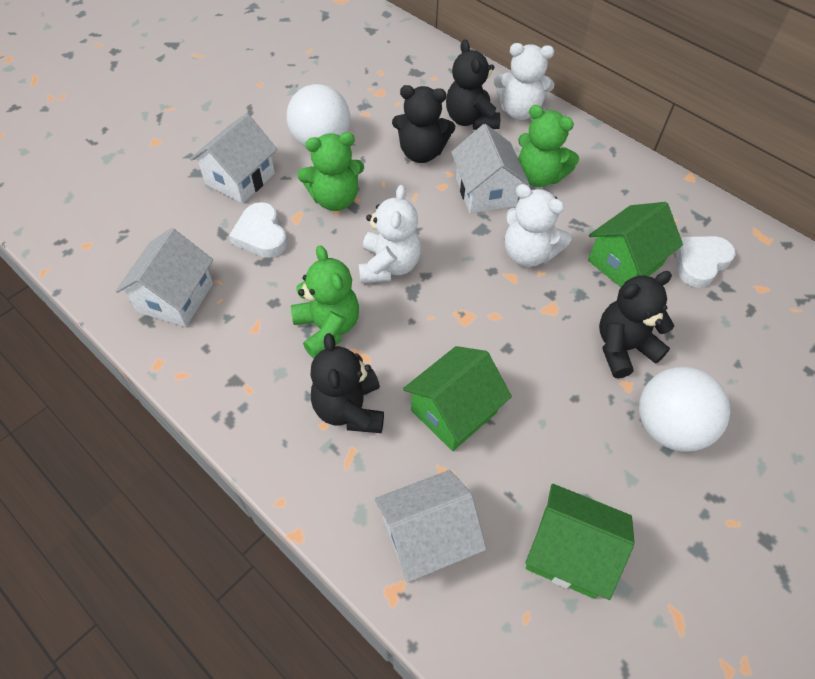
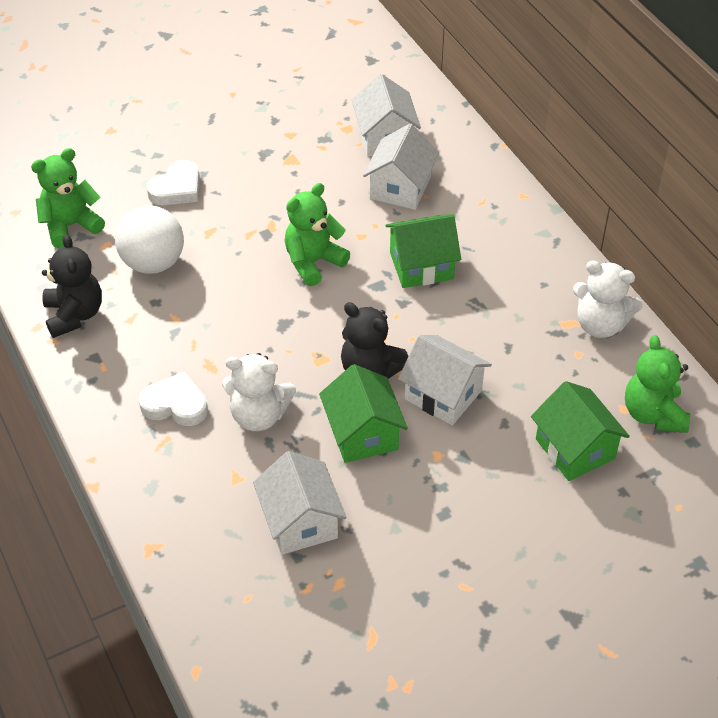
black teddy bear: [310,333,384,433] [392,85,455,163] [446,40,500,130] [599,271,674,378] = 4 -> [42,234,102,338] [341,302,408,379] = 2
white ball: [287,84,350,147] [639,367,730,452] = 2 -> [115,205,184,274] = 1
white teddy bear: [358,185,421,283] [494,43,554,120] [505,184,571,267] = 3 -> [222,353,296,431] [573,261,643,338] = 2

